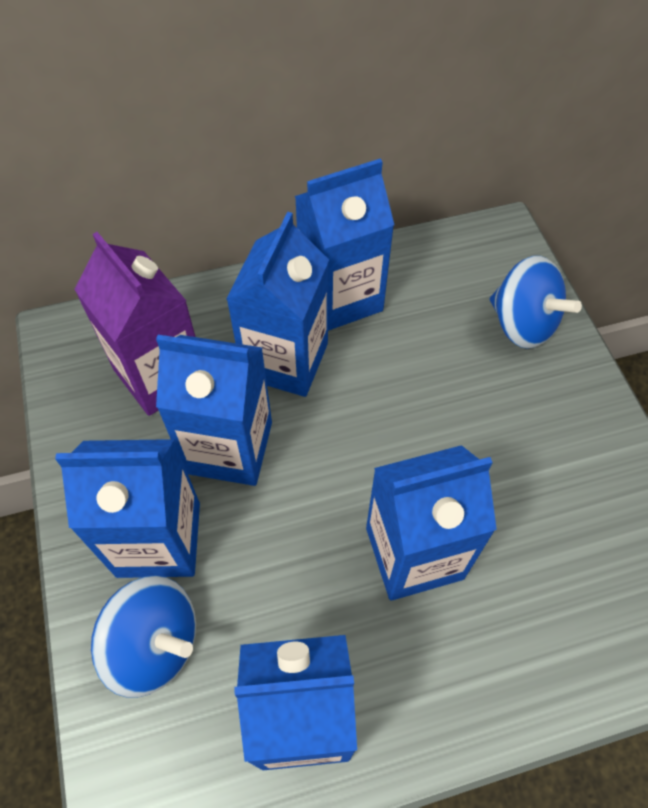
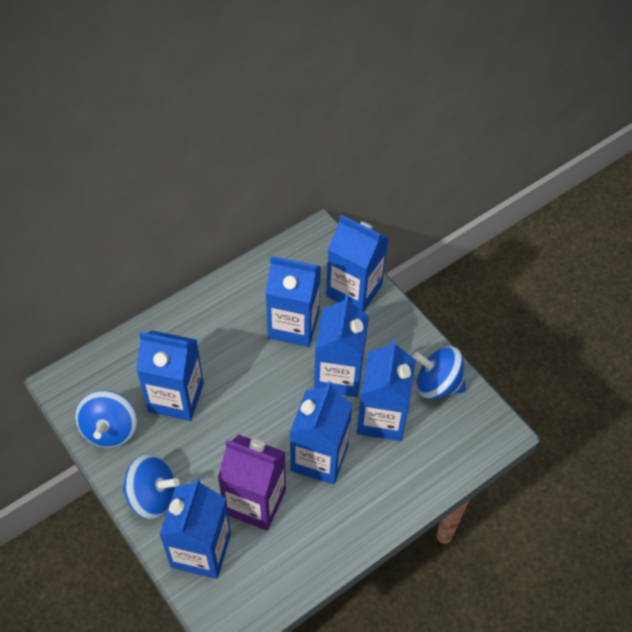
blue carton: [55,439,200,578] [156,335,272,486] [226,212,329,397] [234,635,357,770] [295,159,394,331] [366,445,497,601] = 6 -> [136,330,204,421] [159,478,231,579] [265,256,321,347] [290,381,352,485] [314,295,369,397] [326,215,389,312] [357,339,416,441] = 7
blue spinning top: [91,575,196,698] [490,256,582,349] = 2 -> [75,391,137,448] [122,454,180,519] [413,346,466,400] = 3

